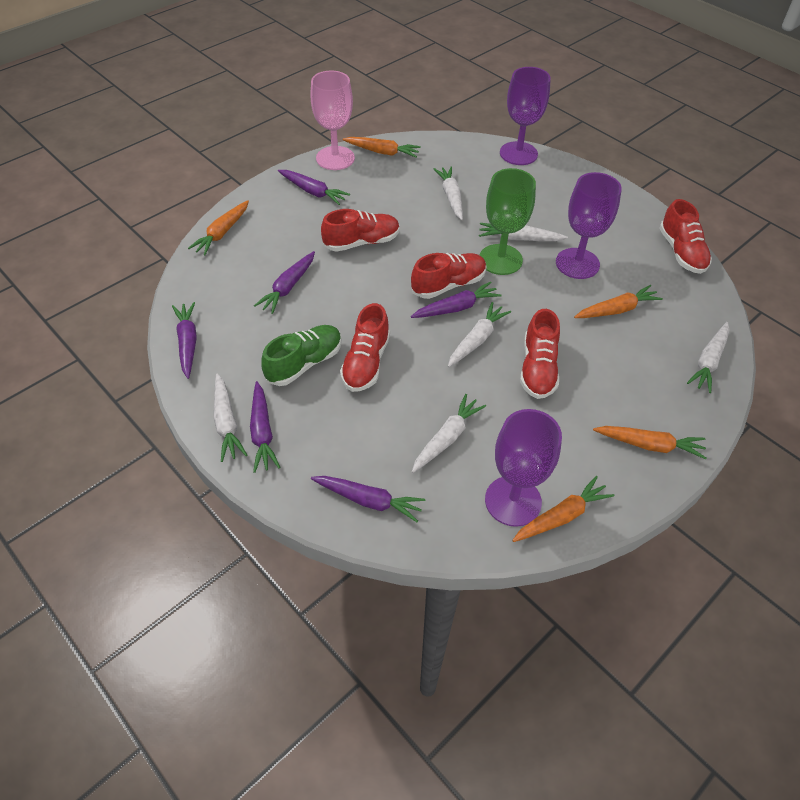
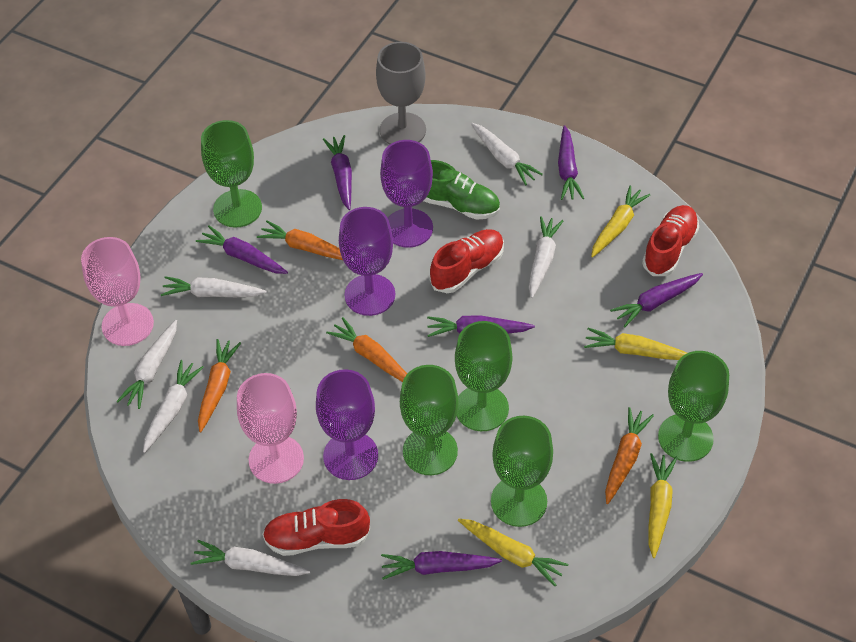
green goblet: [480,168,536,275] = 1 -> [201,120,262,227] [400,365,459,475] [455,321,512,431] [491,416,553,527] [658,351,729,462] = 5
grey goblet: none = 0 -> [376,42,426,145] = 1
orange carrot: [188,200,249,255] [343,137,421,158] [512,476,614,542] [574,285,663,318] [593,426,706,459] = 5 -> [198,339,241,432] [257,220,343,260] [326,317,407,382] [605,407,654,504] = 4
pink goblet: [310,70,355,170] = 1 -> [81,237,154,346] [237,373,304,484] = 2
red shoe: [321,209,400,252] [340,303,390,392] [411,253,487,299] [520,309,560,399] [659,199,712,274] = 5 -> [262,499,370,556] [429,229,504,293] [642,205,699,276] = 3
yellow carrot: none = 0 -> [458,519,568,586] [584,328,687,360] [591,185,650,257] [649,453,677,558] = 4

